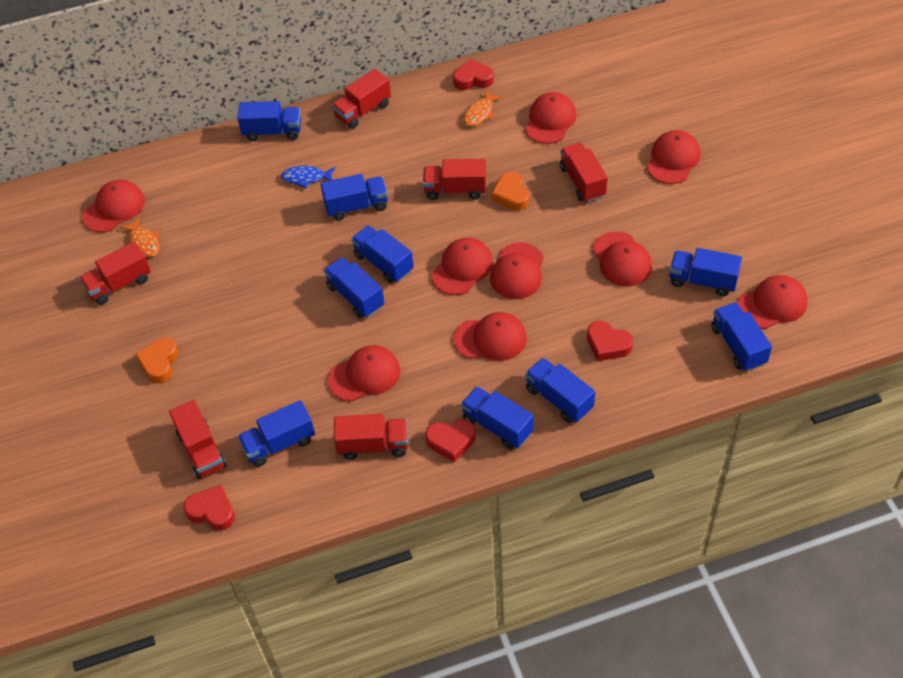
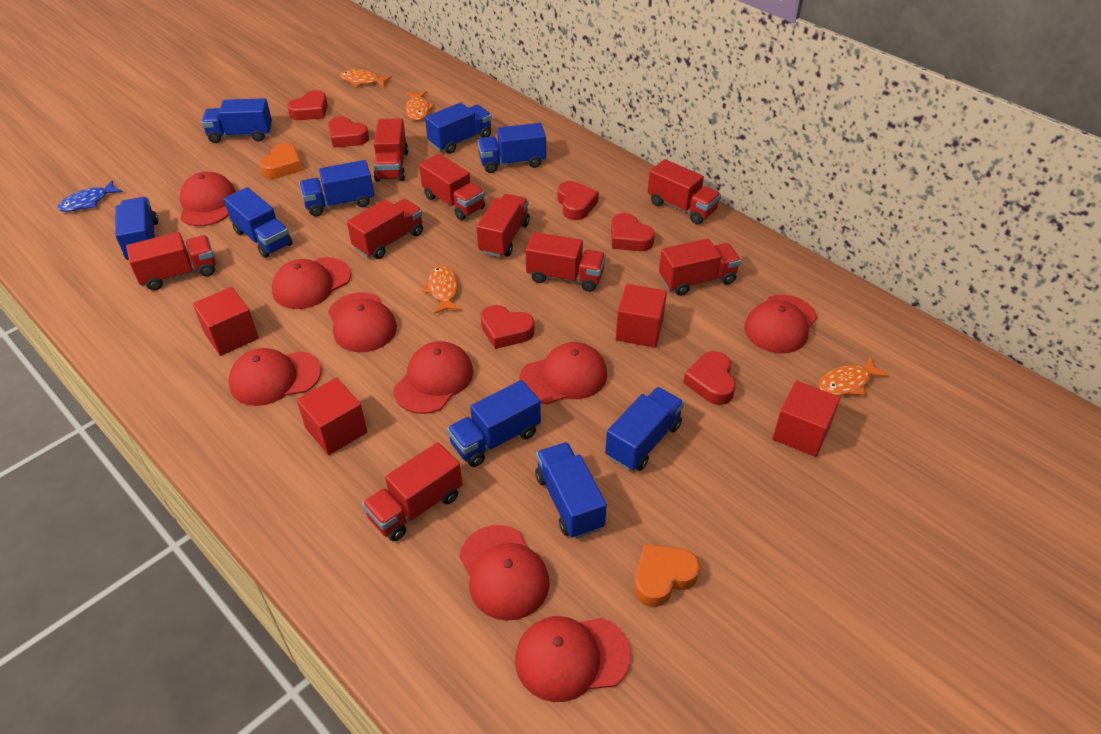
orange fish: [120,217,160,257] [463,90,502,127] = 2 -> [340,69,392,87] [405,91,434,121] [422,266,461,314] [818,357,889,396] = 4
red cube: none = 0 -> [193,287,259,356] [297,378,368,455] [616,284,667,348] [772,381,840,457] = 4
red heart: [184,485,235,531] [425,419,476,462] [453,59,494,90] [587,321,633,361] = 4 -> [287,90,328,120] [328,117,369,148] [481,305,535,349] [558,181,599,220] [611,213,655,251] [683,351,736,405] = 6
red truck: [79,241,151,305] [169,400,227,479] [331,69,391,129] [334,414,408,460] [423,159,486,200] [560,143,608,202] = 6 -> [126,232,216,290] [347,199,423,259] [362,442,462,541] [374,118,408,182] [419,154,485,220] [476,194,530,257] [526,232,606,292] [648,159,721,224] [659,239,741,296] = 9

